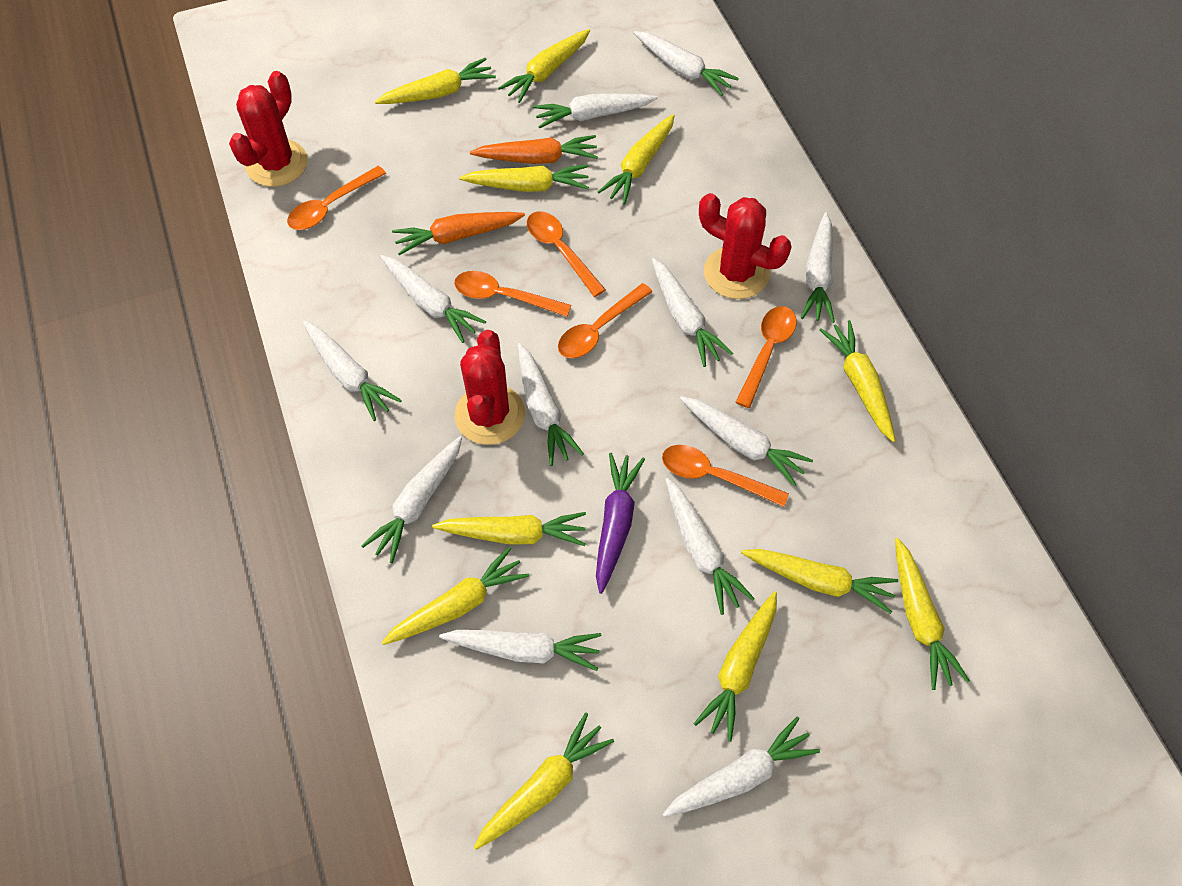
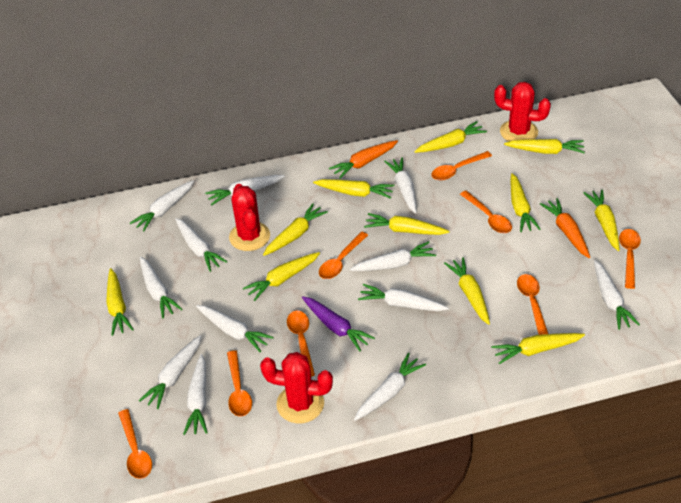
orange spoon: [287,166,386,230] [454,271,571,317] [527,211,606,297] [558,283,652,358] [662,445,789,507] [735,306,796,408] = 6 -> [118,409,152,479] [227,350,252,416] [287,311,315,377] [319,231,368,279] [431,151,492,180] [460,191,512,233] [517,274,548,335] [619,229,641,289] = 8

